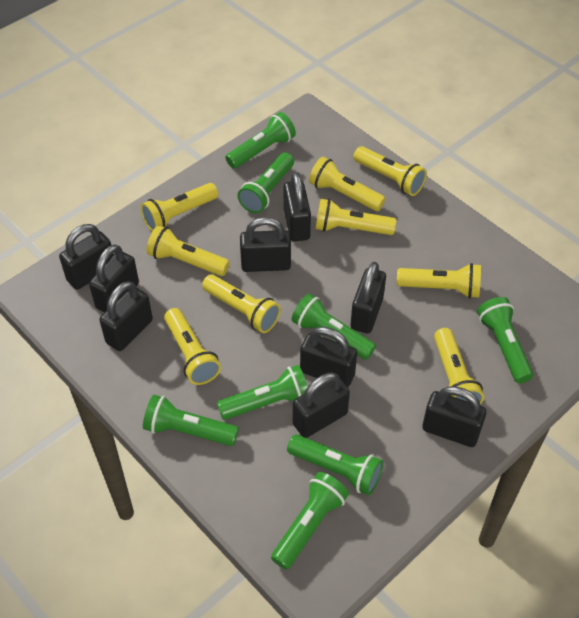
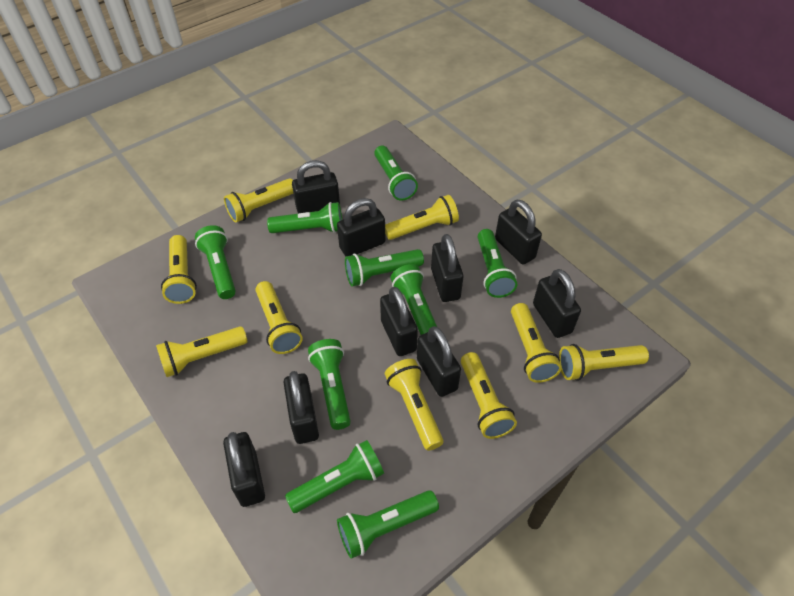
green flashlight: [143,395,239,446] [217,365,308,420] [225,112,296,169] [237,153,294,213] [271,472,349,570] [287,434,383,495] [292,293,376,360] [477,297,533,384] = 8 -> [195,225,236,299] [267,202,342,233] [285,440,384,513] [308,339,351,430] [337,490,439,559] [345,249,424,287] [374,145,418,200] [390,264,437,335] [478,229,517,298] = 9

